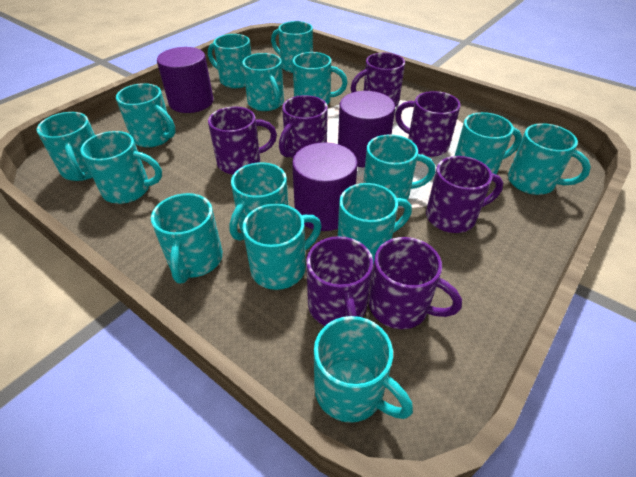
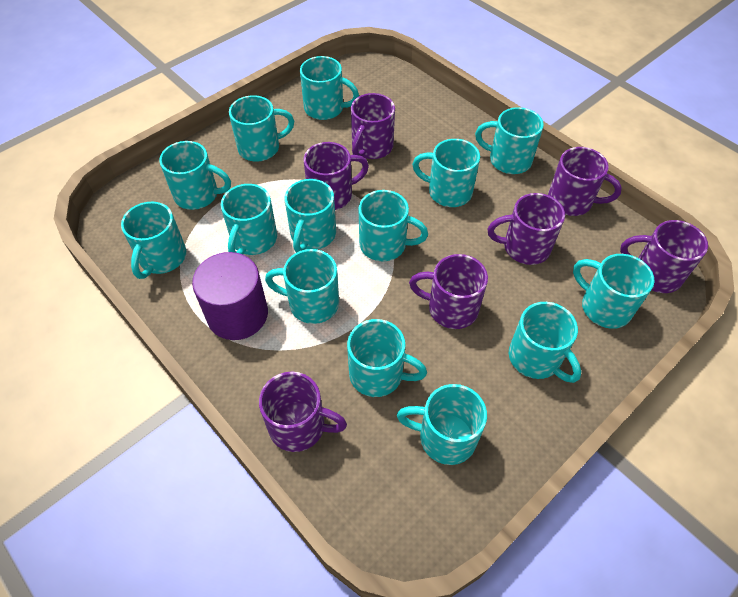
purple cylinder: [157,47,214,113] [292,142,358,231] [338,91,395,167] = 3 -> [192,252,268,340] = 1
turquoise mug: [37,112,95,181] [80,131,162,204] [116,83,176,147] [151,193,223,283] [208,34,251,88] [230,162,288,241] [242,53,284,111] [242,204,321,290] [271,21,313,73] [293,52,348,105] [314,316,413,423] [338,183,412,264] [363,134,435,206] [455,112,522,175] [508,123,591,195] = 15 -> [121,202,186,279] [159,141,231,210] [221,184,277,255] [229,95,294,162] [265,249,339,324] [285,179,336,253] [300,56,359,120] [347,319,427,397] [358,190,428,261] [397,384,487,465] [412,139,480,207] [475,107,544,174] [509,302,581,383] [573,254,655,329] = 14

